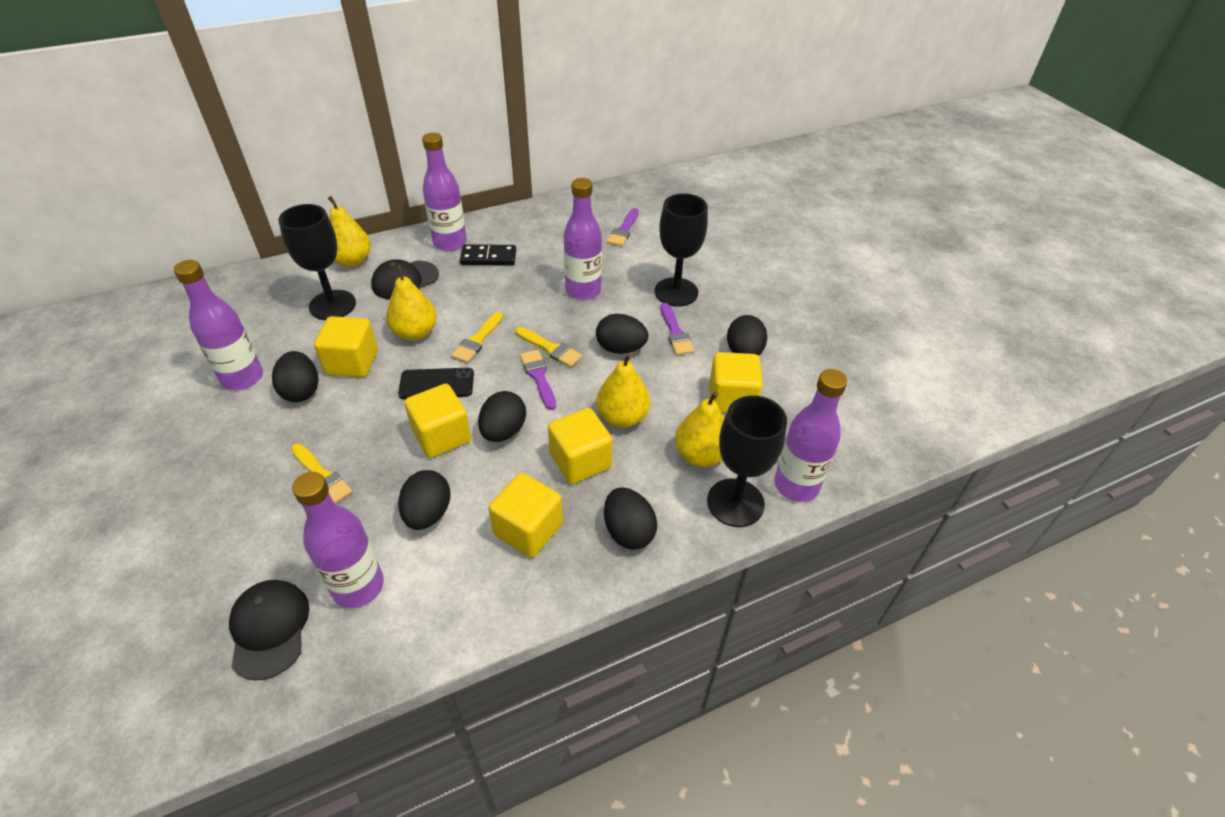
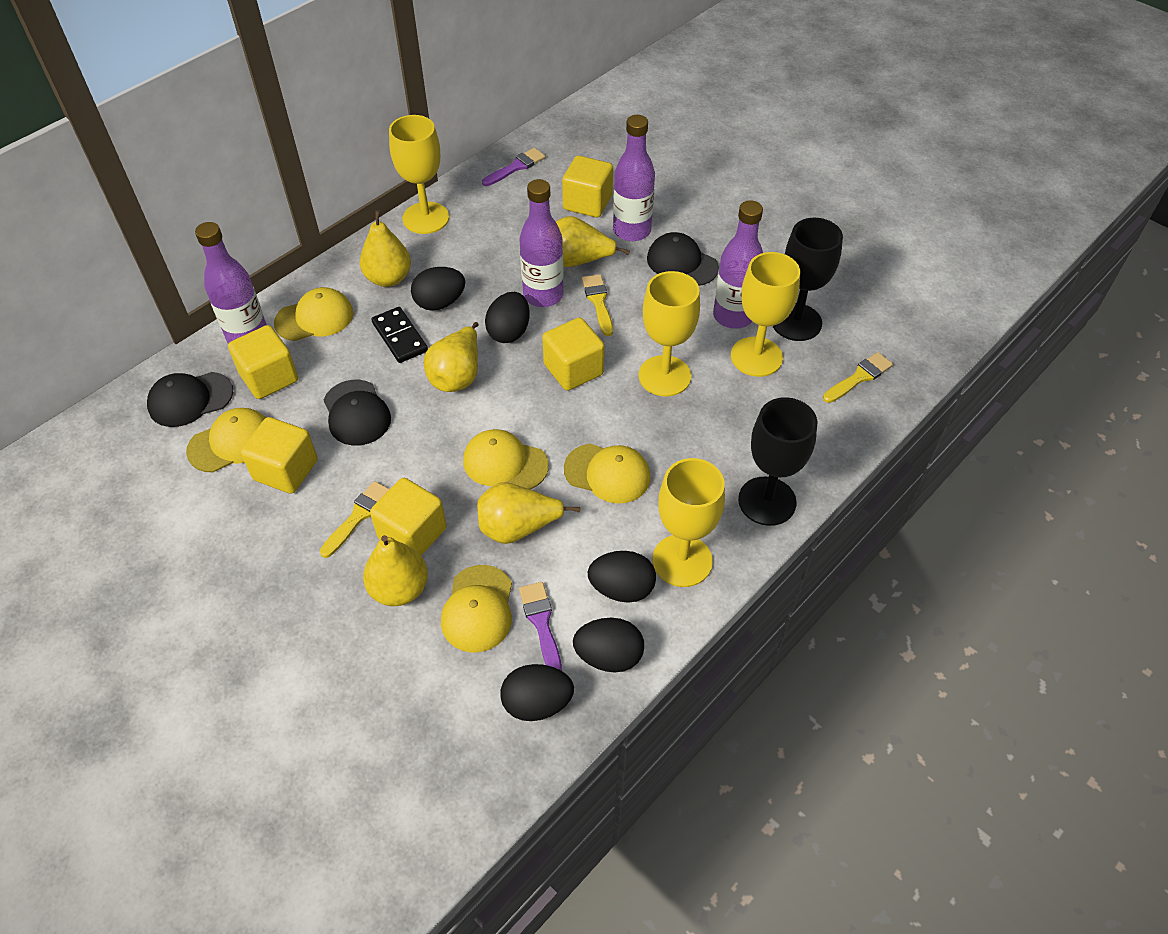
black cap: [229,580,309,681] [371,259,439,300] = 2 -> [147,372,233,427] [324,380,391,446] [647,232,719,286] = 3
black egg: [272,351,318,402] [398,470,451,530] [478,391,526,442] [596,314,648,354] [604,487,657,550] [727,315,767,356] = 6 -> [411,267,465,311] [485,292,530,343] [500,664,574,721] [573,618,644,672] [588,551,656,603] = 5
black goblet: [278,204,356,320] [655,193,708,307] [707,395,787,527] = 3 -> [738,397,817,526] [773,218,843,341] = 2
black phone: [398,368,474,399] = 1 -> none = 0
purple bottle: [174,260,263,390] [292,472,384,608] [422,133,467,251] [563,178,602,300] [774,369,847,502] = 5 -> [195,222,267,344] [520,179,564,307] [613,115,655,241] [713,200,763,329] = 4
purple brush: [520,350,556,410] [607,208,639,246] [661,303,695,355] = 3 -> [482,148,545,186] [519,582,562,671] = 2
yellow cap: none = 0 -> [186,408,266,472] [274,287,353,341] [441,565,512,653] [463,429,549,489] [564,444,651,504] = 5
yellow goblet: none = 0 -> [389,115,449,234] [639,271,700,397] [653,458,725,587] [731,252,800,377] = 4
yellow pear: [328,196,371,267] [386,265,437,341] [596,353,650,428] [675,392,724,467] = 4 -> [360,210,411,287] [363,535,428,606] [424,322,479,392] [477,482,581,544] [556,216,630,267] = 5

